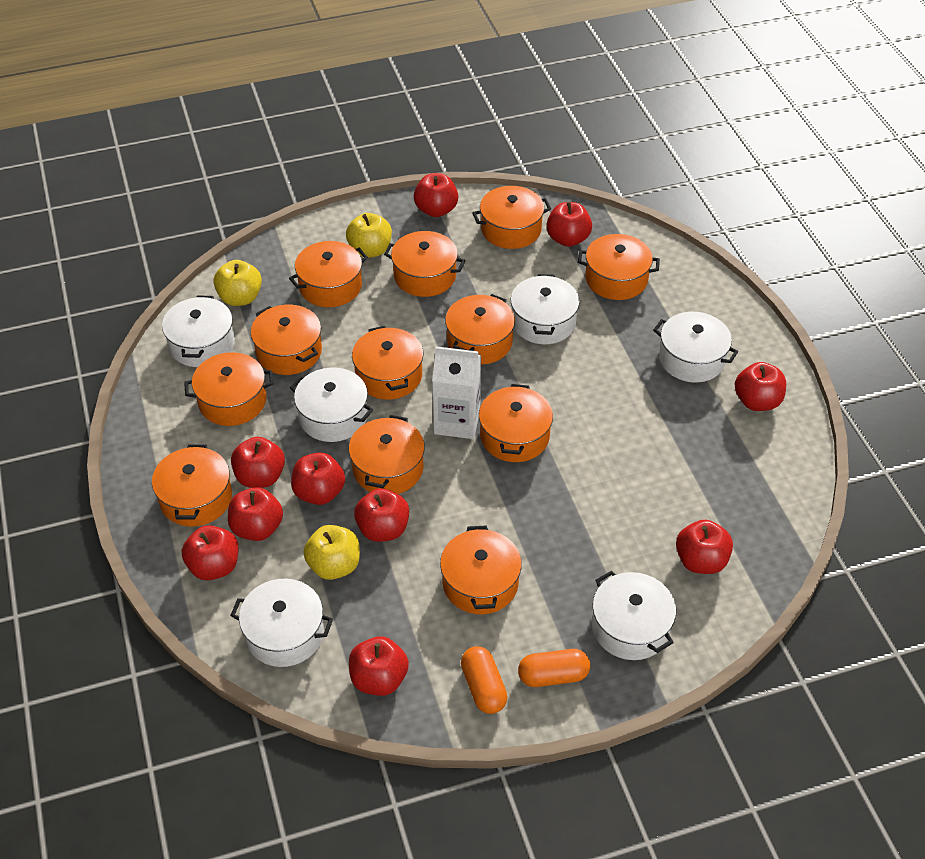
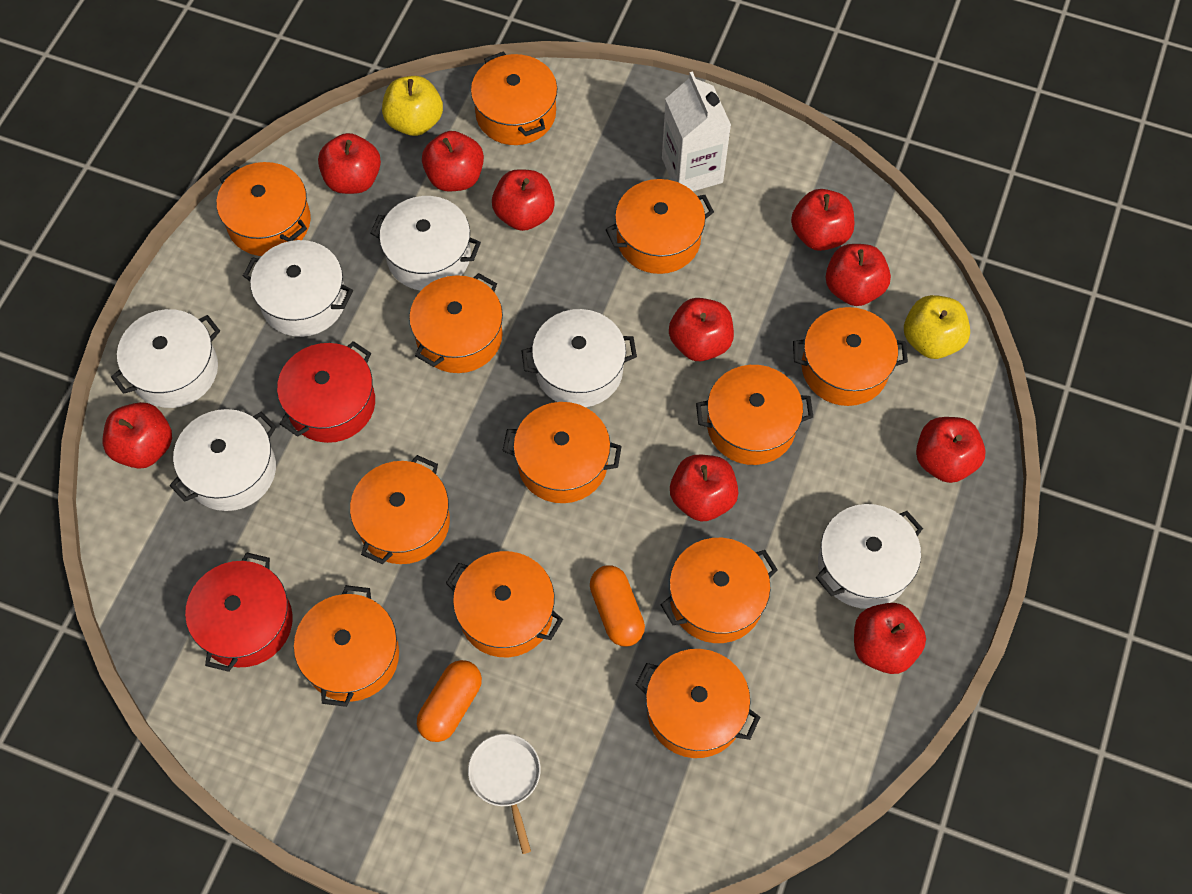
red pot: none = 0 -> [185,552,293,672] [277,341,375,443] = 2
white pan: none = 0 -> [468,734,541,854] = 1
yellow apple: [214,260,262,306] [303,525,360,580] [346,213,392,258] = 3 -> [382,76,443,136] [904,295,970,359] = 2

